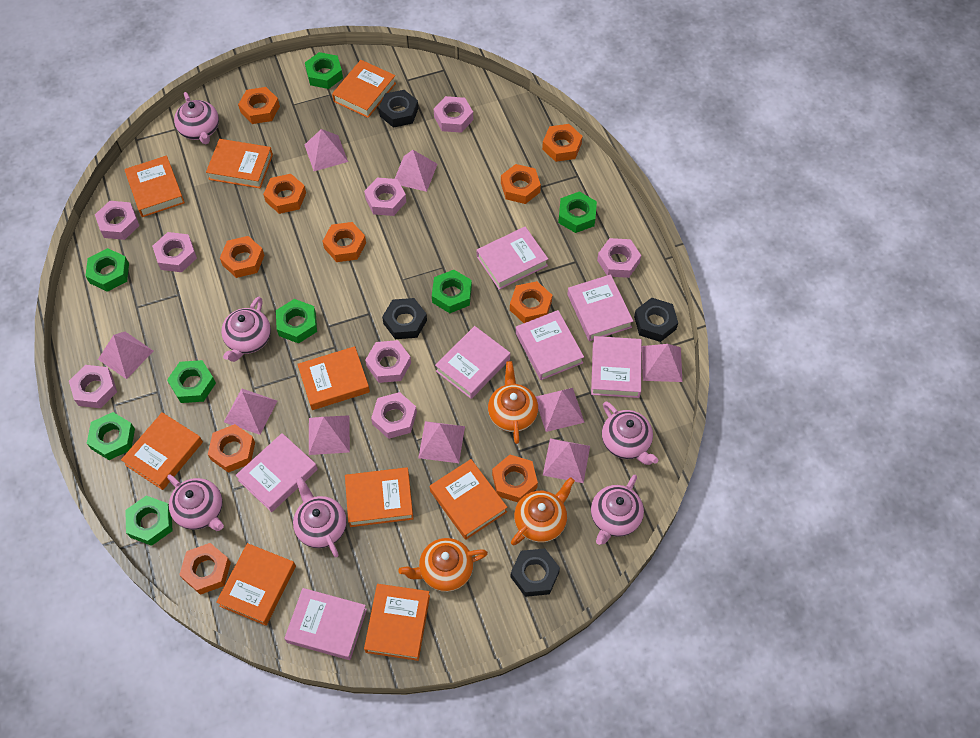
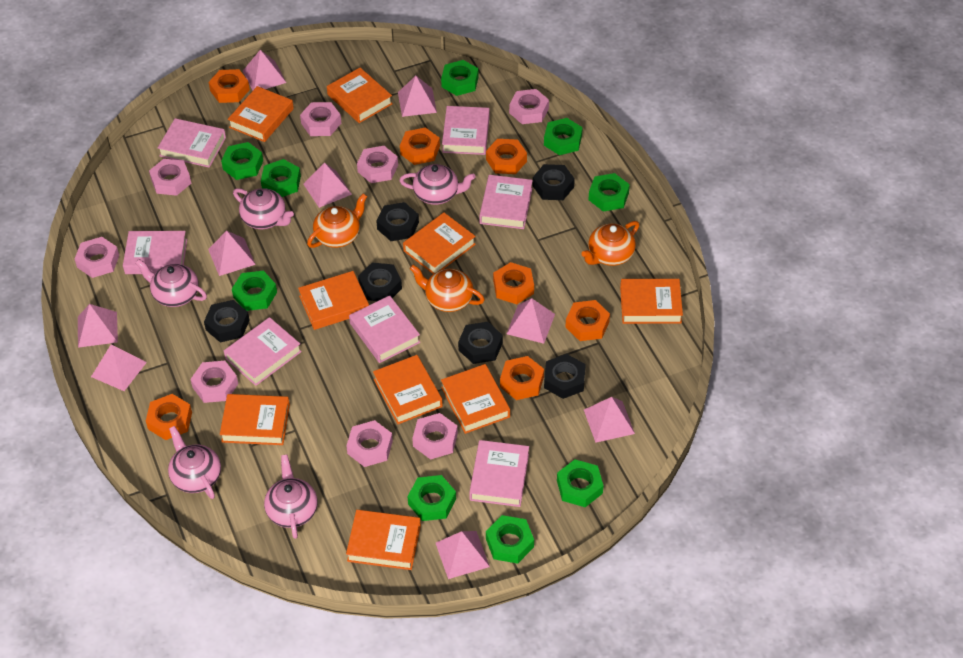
black nut: [379,90,418,128] [382,298,427,339] [511,548,560,597] [634,298,678,342] = 4 -> [204,300,250,342] [358,263,402,301] [376,202,419,241] [458,322,503,364] [533,164,575,200] [544,354,586,399] = 6
green nut: [85,248,129,292] [87,412,135,460] [125,496,172,546] [167,360,216,403] [276,299,317,344] [305,52,343,89] [432,270,472,313] [558,191,597,233] = 8 -> [221,142,263,180] [232,271,277,311] [261,159,301,197] [407,475,456,521] [441,60,479,96] [486,515,534,564] [544,118,583,155] [557,459,604,507] [588,173,630,212] = 9
orange nut: [179,543,231,595] [208,424,255,473] [220,236,265,278] [238,87,280,124] [263,174,306,214] [322,222,366,262] [492,455,538,502] [501,164,541,204] [510,281,552,323] [542,124,582,162] = 10 -> [146,394,192,440] [209,69,250,103] [400,127,440,165] [486,139,527,174] [493,262,534,304] [500,356,544,400] [566,300,610,341] = 7
pink teapot: [167,475,224,531] [174,92,219,144] [221,297,271,362] [293,477,347,557] [591,475,644,545] [602,401,658,465] = 6 -> [135,259,207,307] [168,426,221,499] [233,188,294,229] [264,455,318,539] [399,164,476,205] = 5

